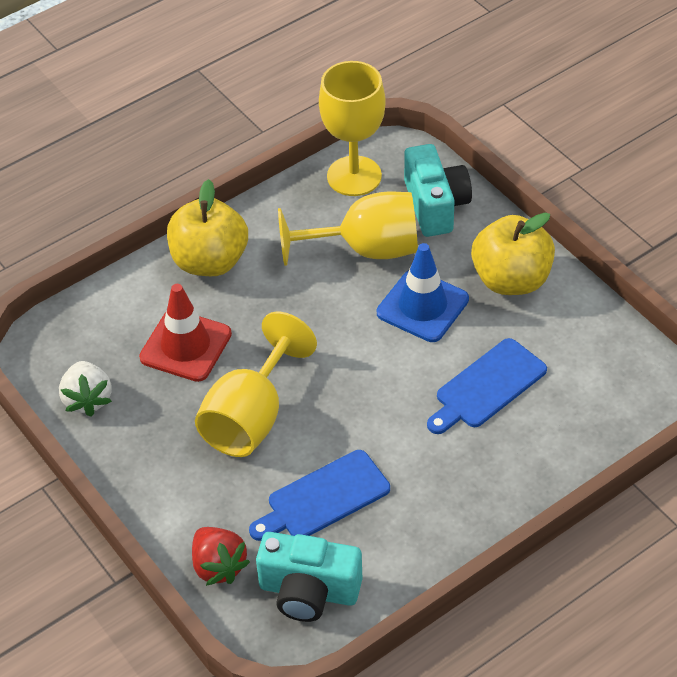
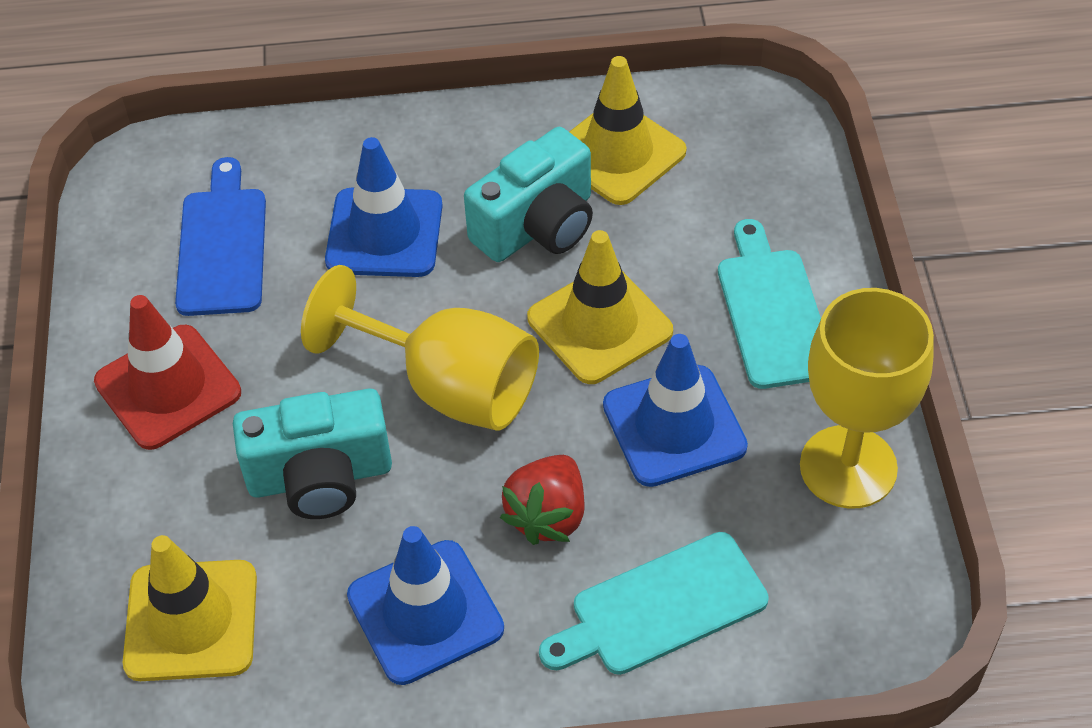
blue cutting board: [249,450,390,541] [427,338,547,434] = 2 -> [175,157,266,316] = 1
blue traffic cone: [377,243,469,342] = 1 -> [325,137,443,277] [347,526,504,685] [603,334,748,487] = 3
turquoise cutting board: none = 0 -> [539,532,769,675] [718,219,821,389] = 2
white strawberry: [59,361,112,417] = 1 -> none = 0
yellow apple: [167,179,248,276] [471,212,555,295] = 2 -> none = 0
yellow goblet: [195,312,317,457] [278,192,418,266] [319,61,386,196] = 3 -> [301,265,539,431] [800,288,934,509] = 2
yellow traffic cone: none = 0 -> [123,535,257,681] [527,230,673,384] [569,56,687,205] = 3

